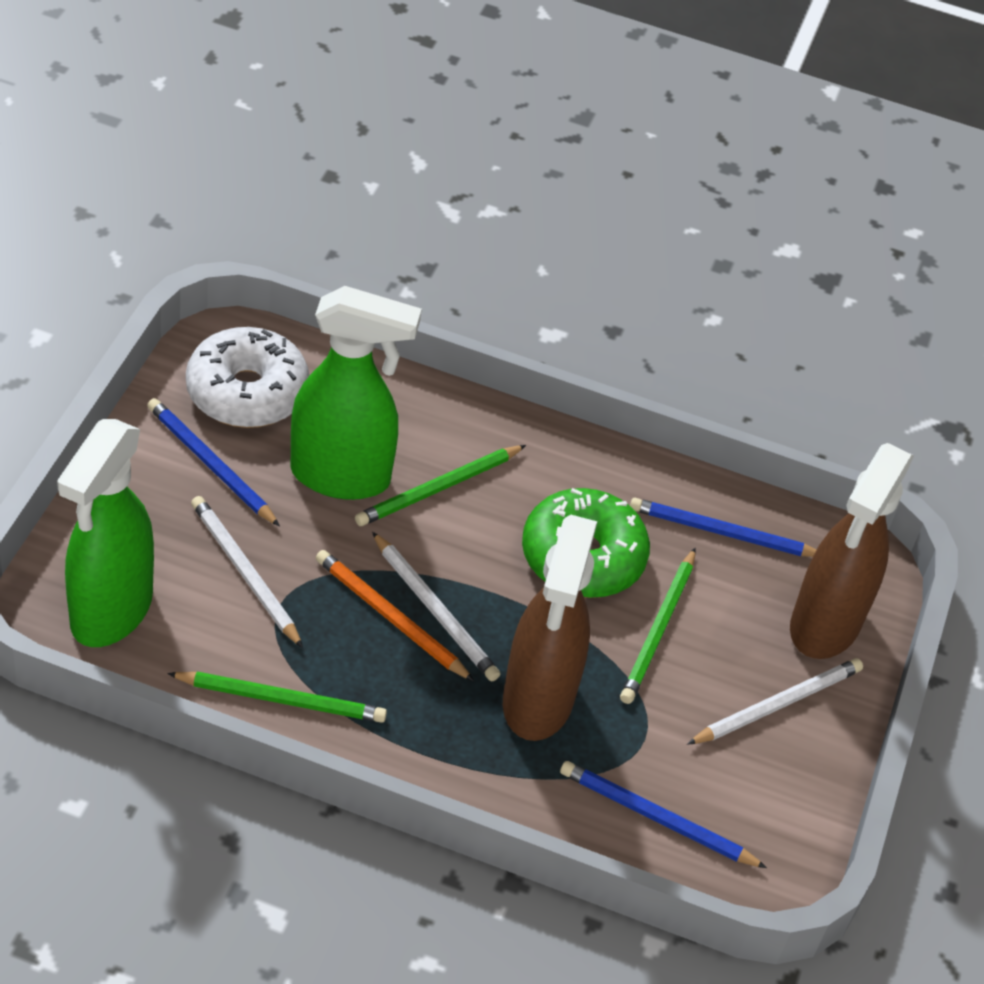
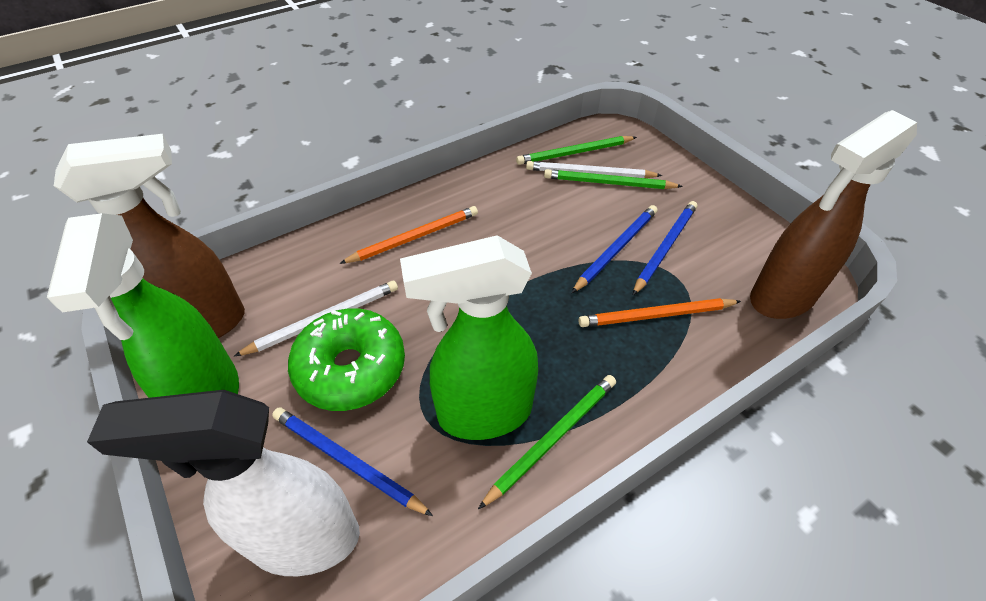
orange pencil: [316,550,474,681] = 1 -> [339,206,478,264] [579,298,741,327] = 2
white donut: [186,327,309,428] = 1 -> none = 0
white pencil: [191,496,303,648] [372,532,500,682] [687,658,863,745] = 3 -> [234,281,398,356] [526,161,662,178] = 2
white spray bottle: none = 0 -> [87,390,360,576] = 1

